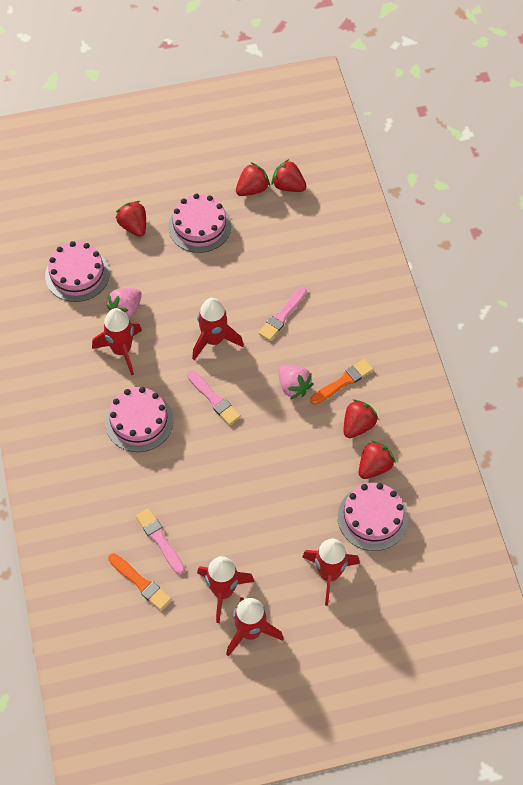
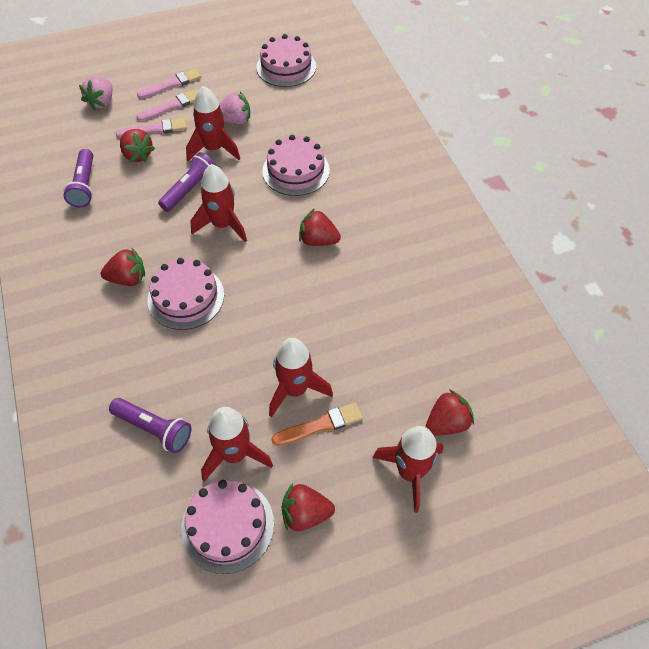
orange brush: [108,553,171,610] [310,359,373,405] = 2 -> [272,402,363,446] = 1
purple flashlight: none = 0 -> [63,149,93,208] [109,398,191,453] [158,152,216,212] = 3

